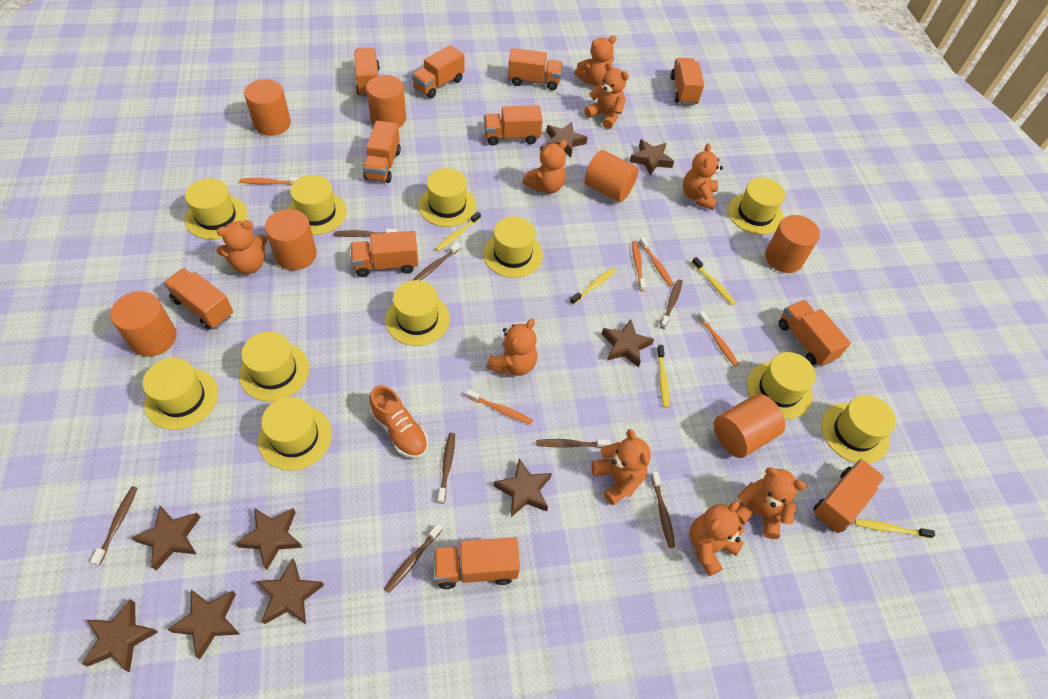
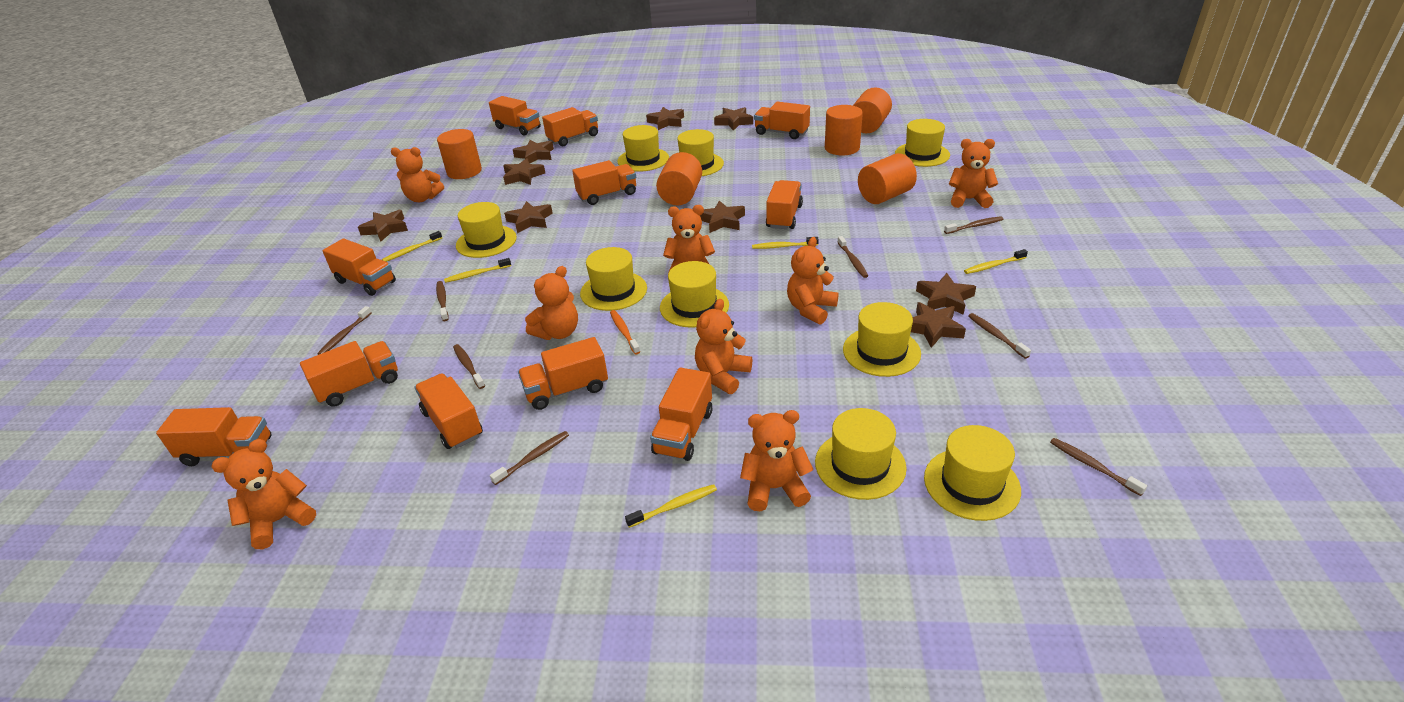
orange cylinder: [110,291,177,357] [244,79,291,136] [265,209,317,270] [366,75,406,128] [584,150,639,202] [714,394,785,458] [765,215,820,273] = 7 -> [437,129,482,179] [656,152,702,205] [825,105,863,155] [853,88,892,133] [858,153,917,204] = 5
orange shoe: [370,385,428,459] = 1 -> none = 0
orange teddy bear: [216,220,267,274] [487,319,537,376] [523,140,567,194] [575,35,617,86] [584,62,629,129] [591,429,651,505] [683,143,723,210] [689,501,745,576] [735,467,807,539] = 9 -> [211,439,316,549] [391,147,444,202] [525,266,578,340] [663,205,715,274] [695,299,752,394] [740,410,814,511] [787,237,838,325] [949,139,998,208] = 8
orange toothbrush: [239,177,300,185] [466,389,533,425] [632,241,646,291] [639,237,674,287] [698,311,739,366] = 5 -> [610,310,640,354] = 1
yellow hat: [143,358,218,430] [185,178,247,240] [239,332,309,401] [258,397,332,470] [288,175,347,235] [385,280,450,346] [419,168,476,227] [483,217,543,278] [728,178,785,235] [747,352,816,419] [821,395,896,464] = 11 -> [456,202,517,258] [580,247,647,311] [617,125,669,172] [660,261,729,328] [677,129,724,176] [815,408,907,500] [843,302,921,377] [895,119,950,167] [924,425,1021,521] = 9

